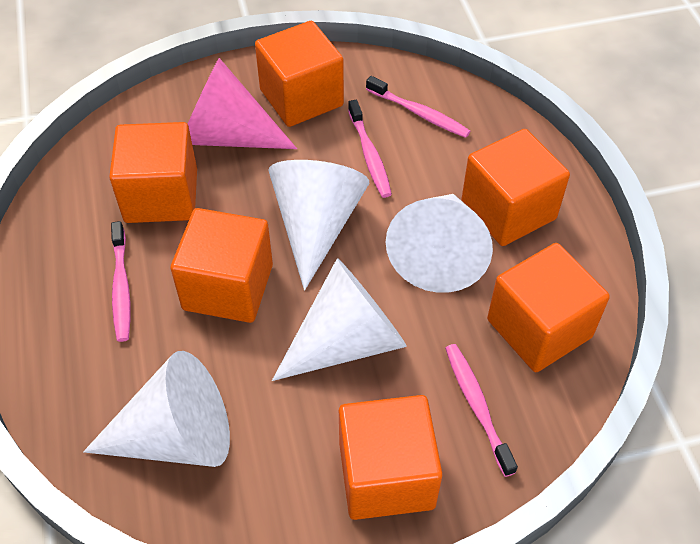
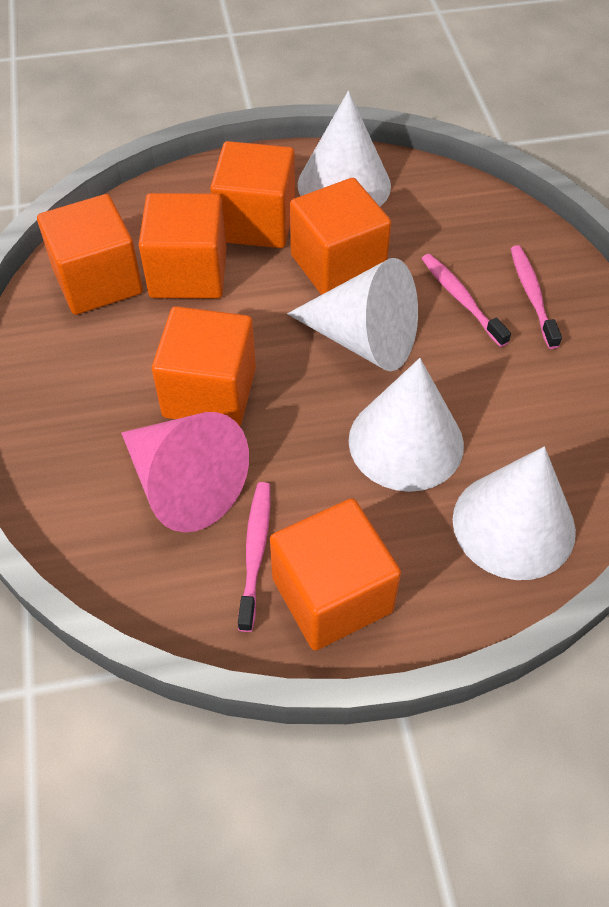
pink toothbrush: [111,221,130,342] [348,100,392,198] [366,76,471,138] [445,344,518,477] = 4 -> [238,482,270,632] [422,254,511,347] [510,245,562,349] = 3

